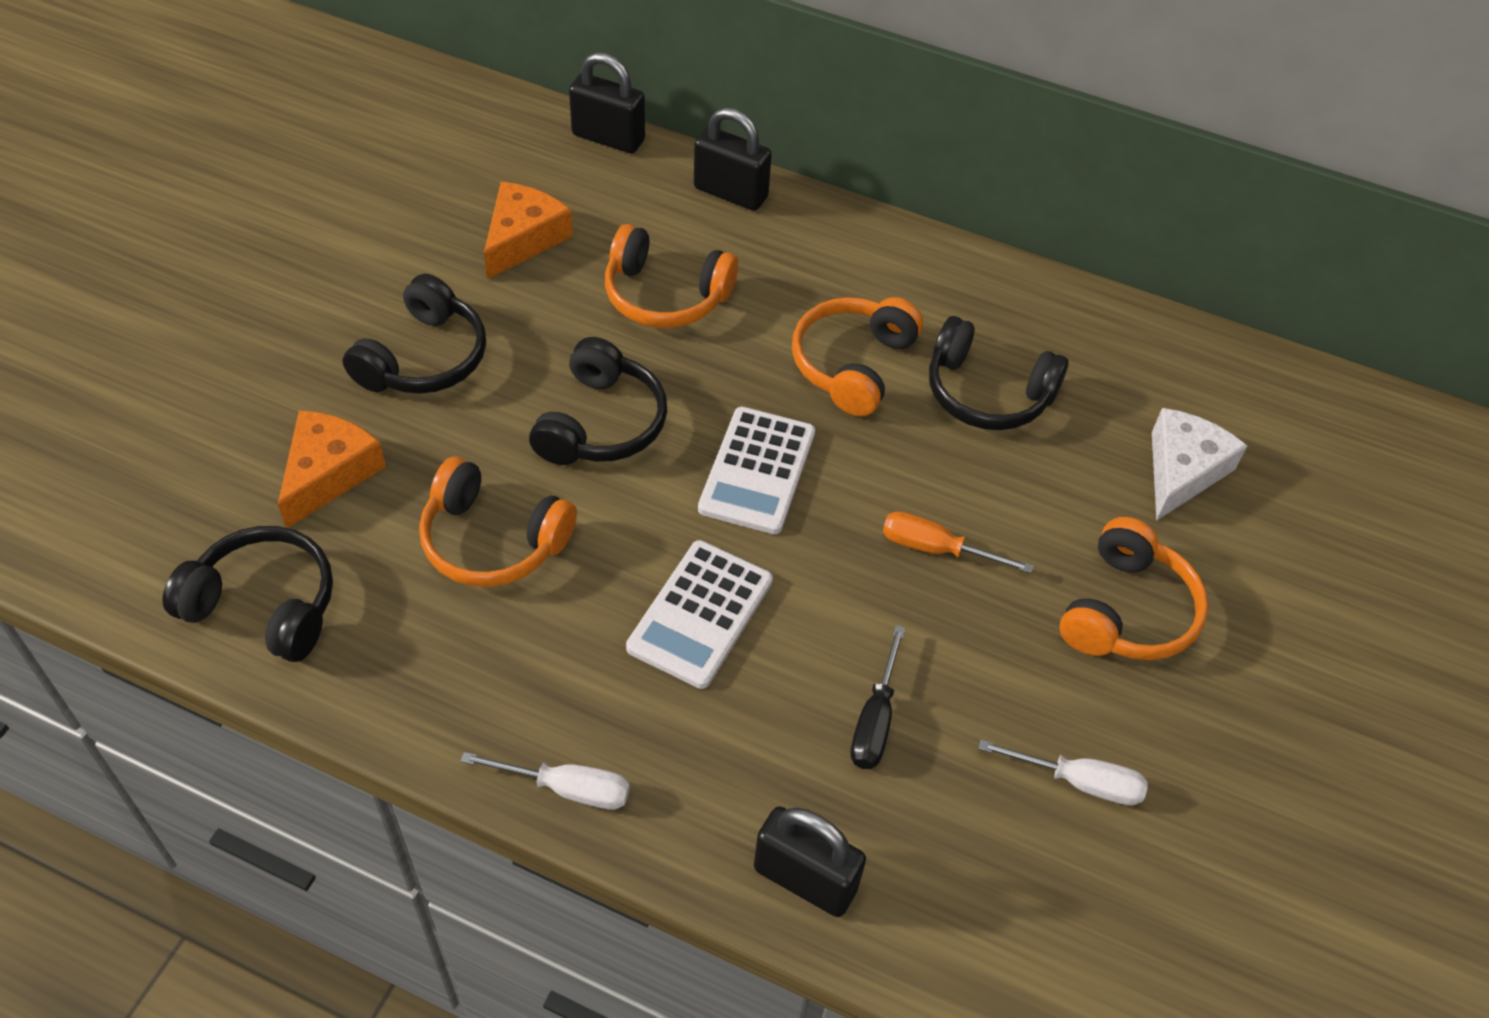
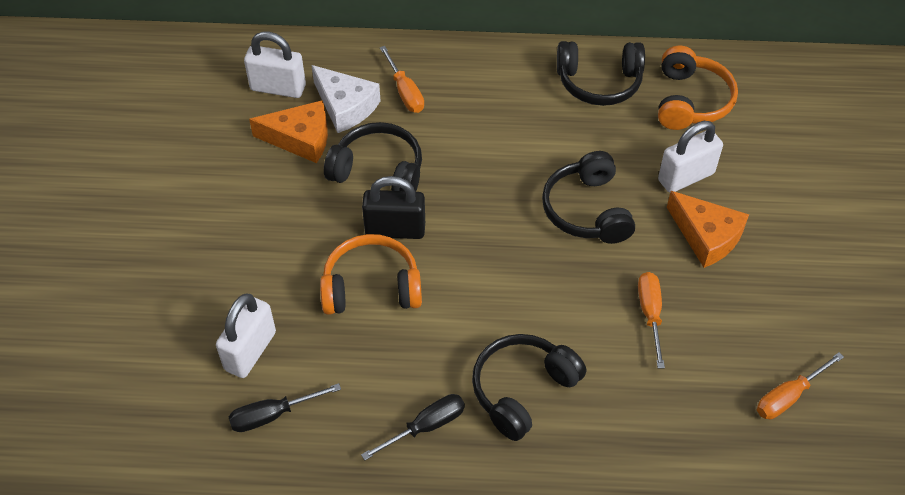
black padlock: [569,52,645,153] [694,107,772,211] [754,806,866,917] = 3 -> [362,176,425,239] = 1
black screwdriver: [850,625,905,769] = 1 -> [228,383,341,432] [361,394,465,460] = 2
orange headphones: [419,457,577,587] [605,224,738,328] [792,297,923,416] [1059,517,1208,660] = 4 -> [320,234,422,315] [658,46,738,130] = 2
orange screwdriver: [883,511,1033,573] = 1 -> [380,46,424,113] [638,272,665,369] [757,352,844,419] = 3
white calculator: [626,540,773,689] [698,407,815,534] = 2 -> none = 0
white padlock: none = 0 -> [216,294,276,378] [244,32,306,98] [658,121,723,193] = 3
white screwdriver: [460,752,630,809] [978,739,1148,805] = 2 -> none = 0

